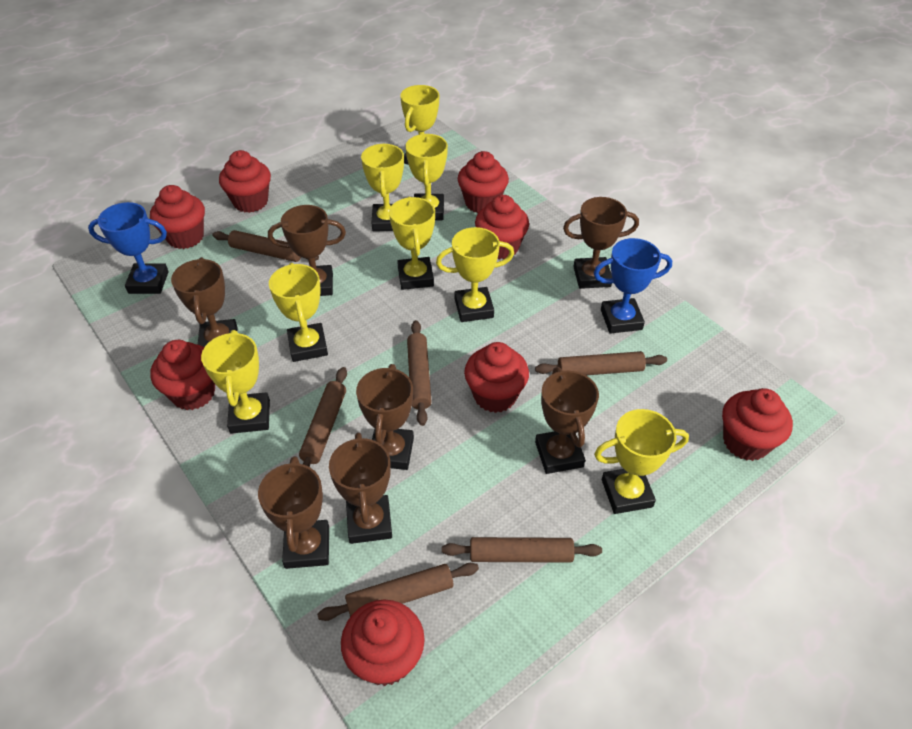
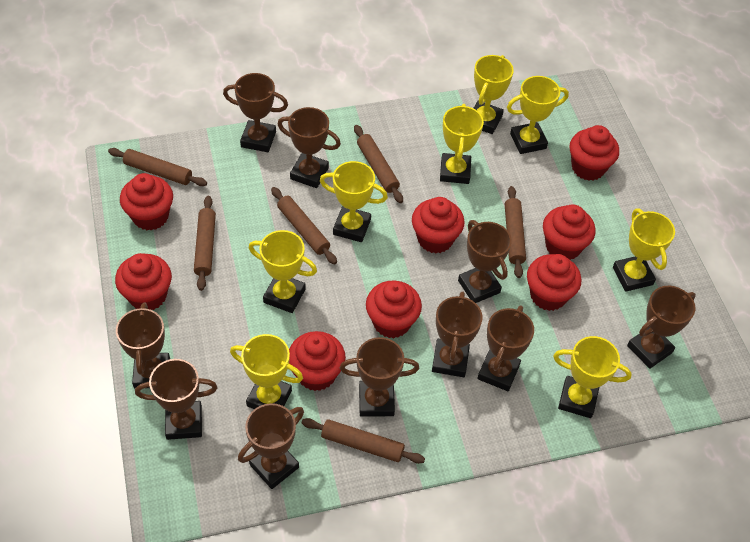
blue trophy: [88,202,169,294] [594,238,672,334] = 2 -> none = 0
brown trophy: [171,257,237,347] [258,456,329,569] [268,205,346,296] [329,432,392,544] [356,364,414,470] [535,367,599,474] [563,197,639,289] = 7 -> [116,303,170,389] [135,359,218,440] [223,73,288,152] [238,403,304,489] [278,107,341,188] [340,337,419,416] [432,291,482,377] [458,220,512,303] [477,306,534,391] [627,286,696,369] = 10

